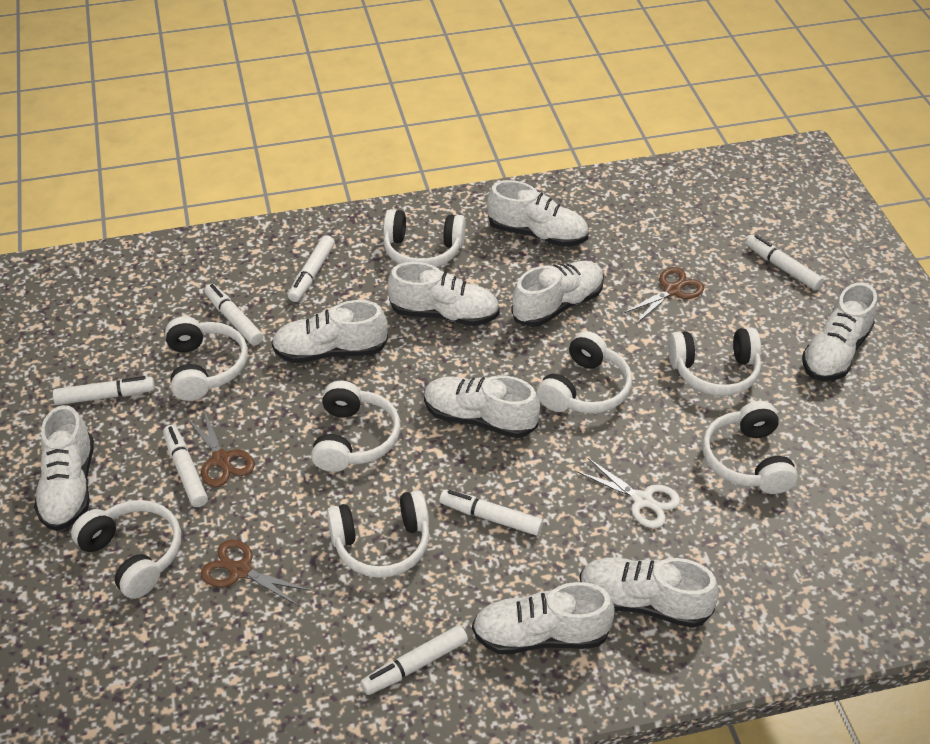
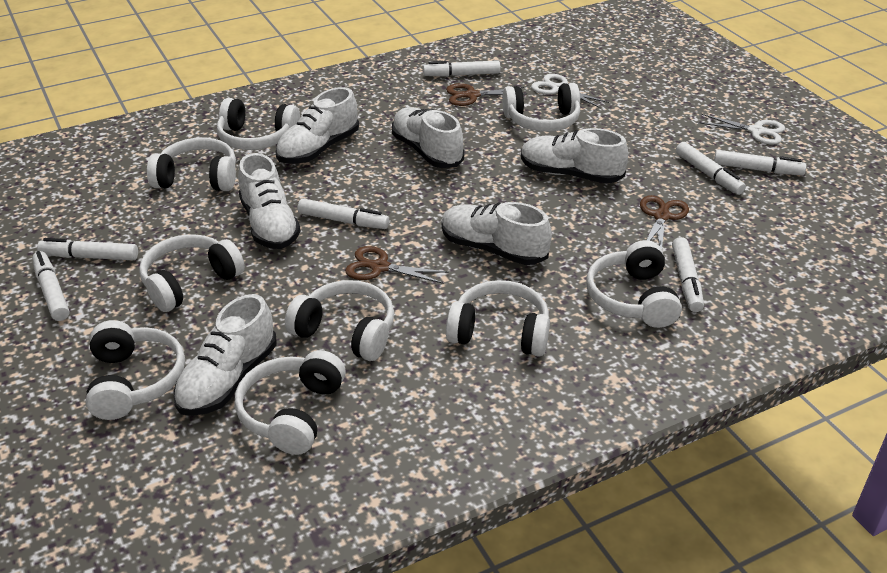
white headphones: [71,500,181,599] [165,316,248,401] [311,381,401,472] [327,490,429,578] [383,209,466,267] [537,331,632,414] [668,327,761,396] [702,401,798,494] = 8 -> [86,320,185,420] [139,234,245,312] [147,137,236,191] [217,98,300,150] [235,350,346,455] [285,280,394,361] [446,280,550,357] [502,83,580,132] [586,240,682,328] = 9
white scissors: [577,458,680,528] = 1 -> [531,74,609,108] [698,114,785,144] = 2
white shoe: [34,405,94,531] [271,300,388,363] [388,262,500,326] [424,375,540,438] [472,582,615,654] [487,180,589,247] [511,261,604,327] [580,557,719,628] [802,282,877,381] = 9 -> [173,294,277,416] [238,153,301,249] [276,87,359,163] [392,107,464,168] [441,202,552,265] [521,128,628,184] = 6

